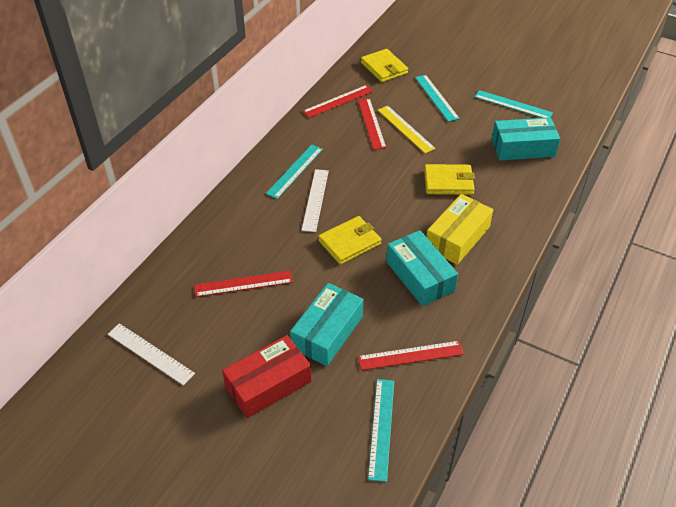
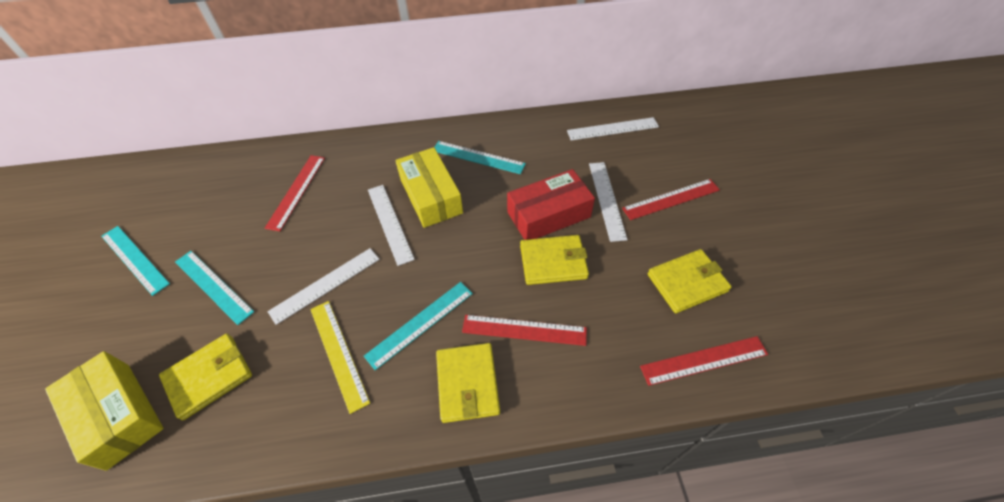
turquoise box: [290,283,364,366] [386,230,458,306] [492,117,560,161] = 3 -> none = 0
white ruler: [108,323,195,385] [301,169,329,232] = 2 -> [267,248,380,325] [368,185,415,266] [567,117,659,140] [589,162,628,242] = 4
yellow box: [426,194,493,265] = 1 -> [45,351,164,471] [395,147,463,228] = 2
yellow wallet: [318,216,382,265] [361,49,408,82] [424,164,475,195] = 3 -> [159,333,252,420] [436,343,500,423] [520,235,589,285] [647,249,732,313] = 4

